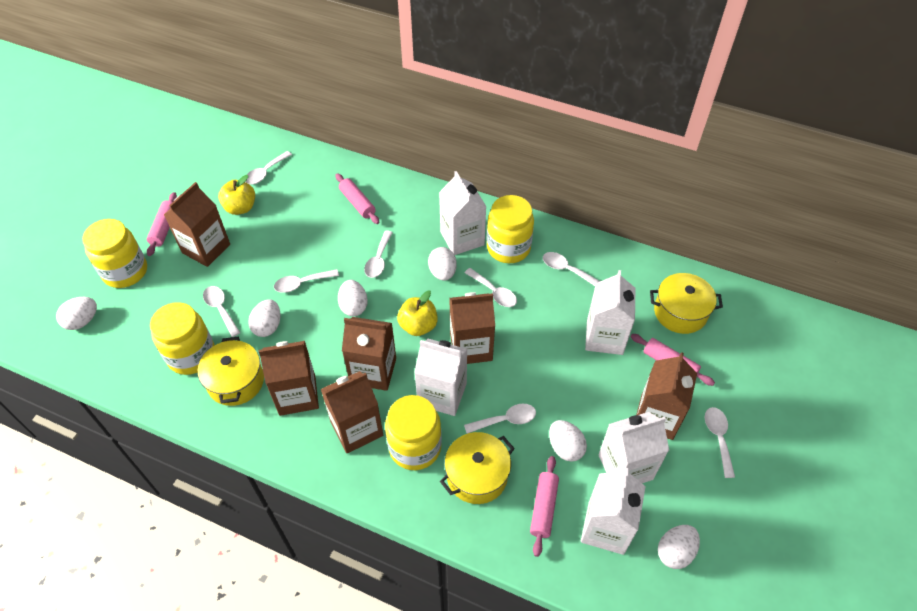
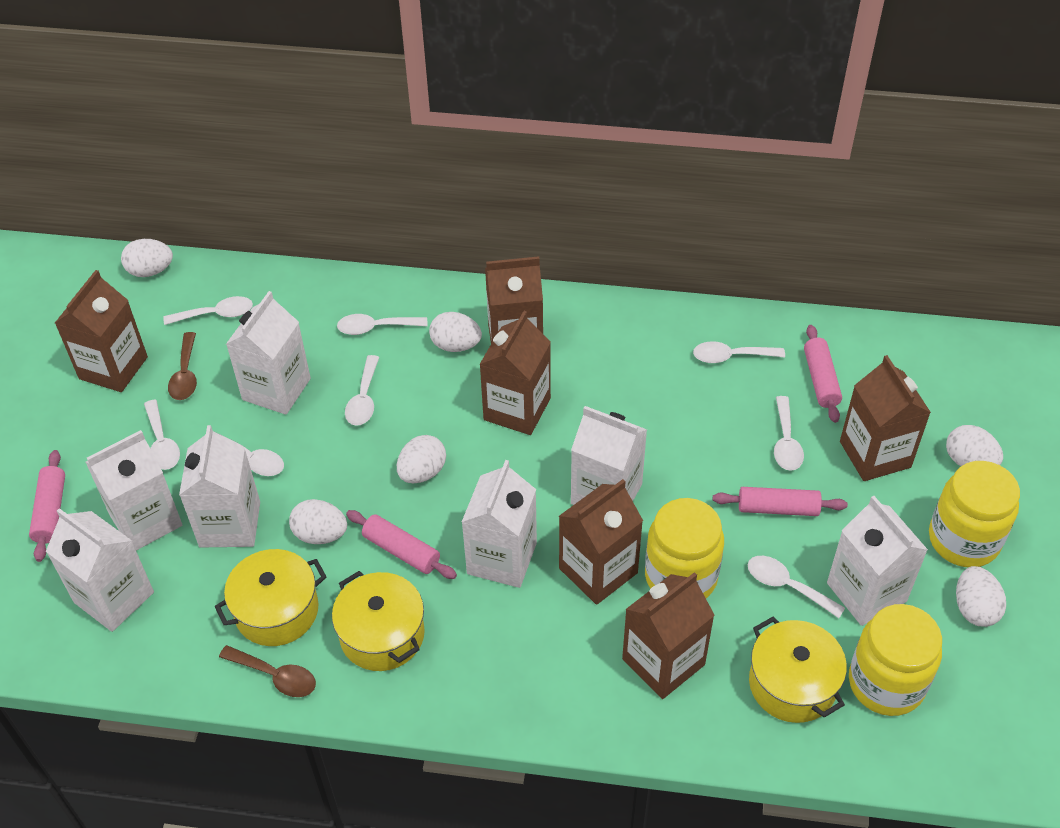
brown spoon: none = 0 -> [168,332,197,400] [219,645,316,697] = 2
white carton: [414,339,467,416] [439,171,486,255] [581,468,646,555] [585,270,636,355] [598,412,669,483] = 5 -> [46,508,154,632] [86,430,182,551] [179,425,260,548] [226,291,311,415] [462,460,537,588] [571,406,647,505] [827,496,928,626] = 7
yellow apple: [218,175,255,215] [397,291,438,336] = 2 -> none = 0
yellow jar: [82,219,147,288] [150,302,215,375] [385,395,442,470] [487,195,534,263] = 4 -> [645,498,724,598] [849,604,942,716] [929,461,1020,567] = 3

